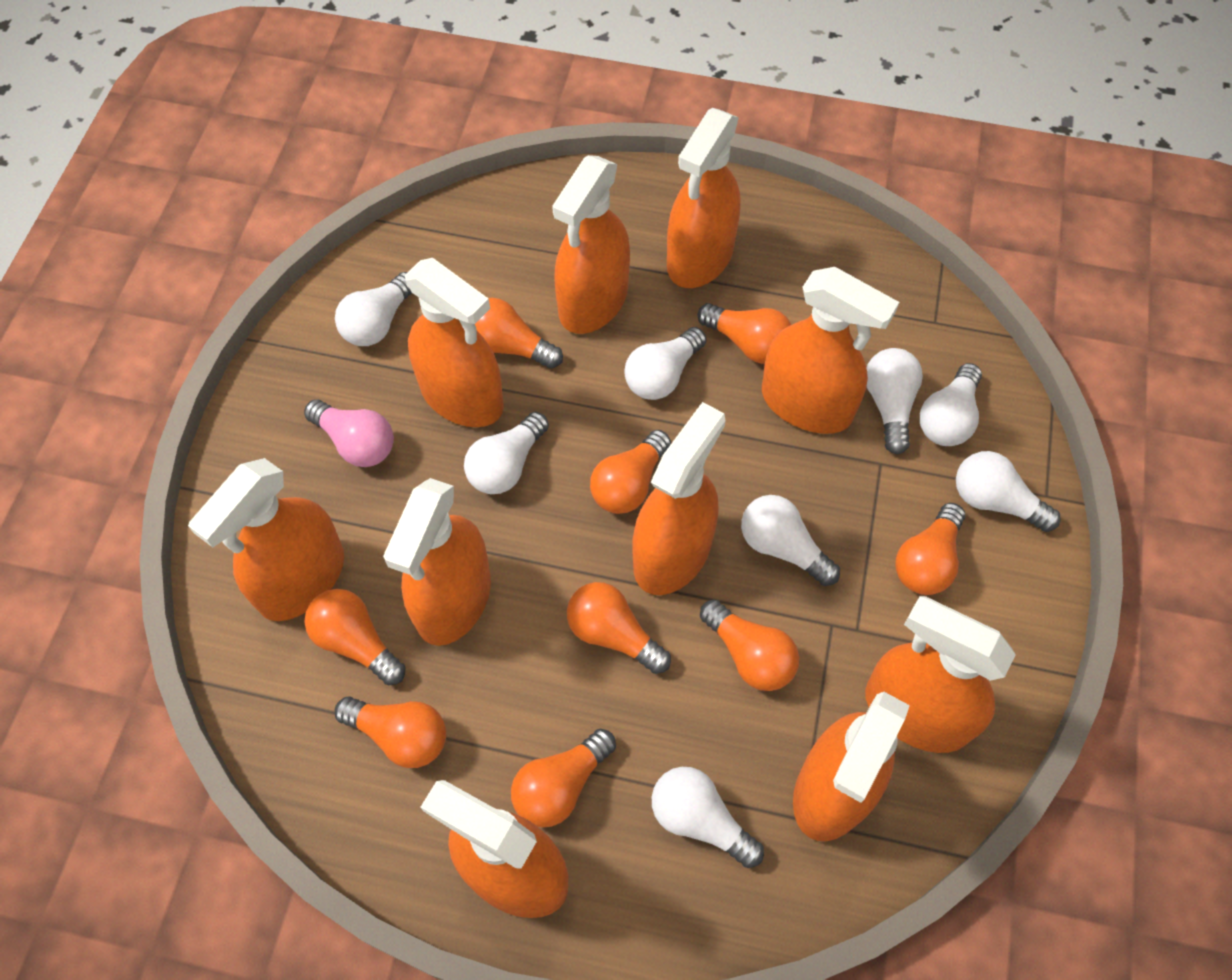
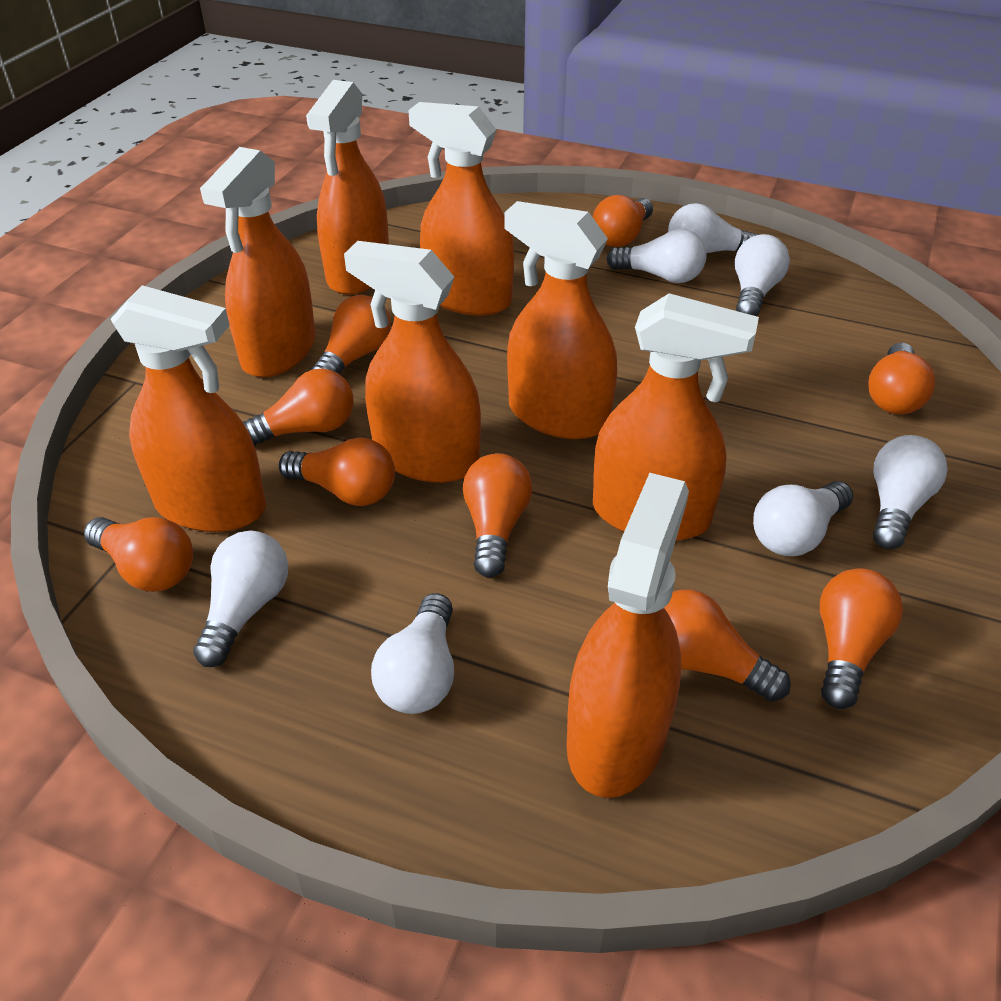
orange spray bottle: [188,458,344,621] [383,478,491,646] [405,258,504,427] [421,780,568,918] [552,155,630,334] [632,402,726,595] [667,108,741,288] [762,267,899,434] [793,692,910,841] [865,596,1016,753] = 10 -> [111,285,266,532] [200,147,316,377] [306,80,389,295] [344,241,481,483] [408,102,514,316] [505,201,617,439] [567,473,689,798] [593,293,759,541] = 8
pink light bulb: [304,399,394,467] = 1 -> none = 0
white light bulb: [335,272,412,346] [464,412,549,494] [624,327,706,400] [652,767,764,868] [741,495,840,586] [867,348,923,454] [920,363,982,446] [956,451,1061,532] = 8 -> [193,531,288,667] [371,593,454,714] [606,229,707,283] [668,203,759,253] [735,234,790,316] [753,481,853,556] [873,435,948,549] = 7

